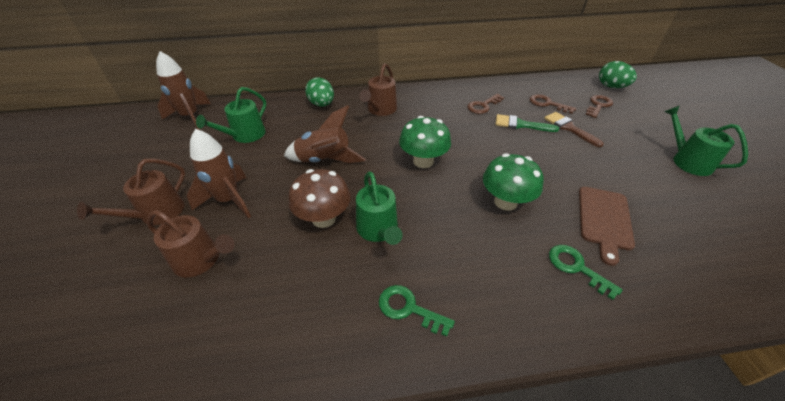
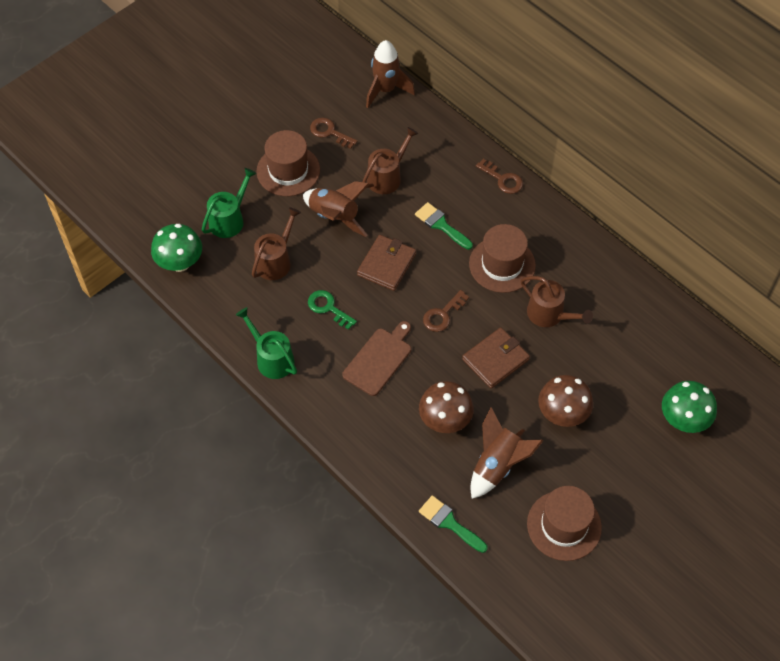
brown brush: [544,112,604,147] = 1 -> none = 0
brown hat: none = 0 -> [257,130,320,196] [469,224,536,293] [527,486,602,561] = 3
brown mushroom: [289,169,351,228] = 1 -> [419,381,474,433] [538,375,593,427] = 2
brown wallet: none = 0 -> [357,235,416,291] [462,327,530,389] = 2
green brush: [495,114,559,132] = 1 -> [415,202,473,250] [419,495,488,553] = 2
green egg: [305,77,334,107] [599,61,637,88] = 2 -> none = 0
green key: [379,285,455,337] [549,245,623,300] = 2 -> [308,290,357,330] = 1
green watering can: [196,87,266,143] [356,172,403,245] [664,106,748,176] = 3 -> [202,168,256,238] [236,307,297,379] = 2

